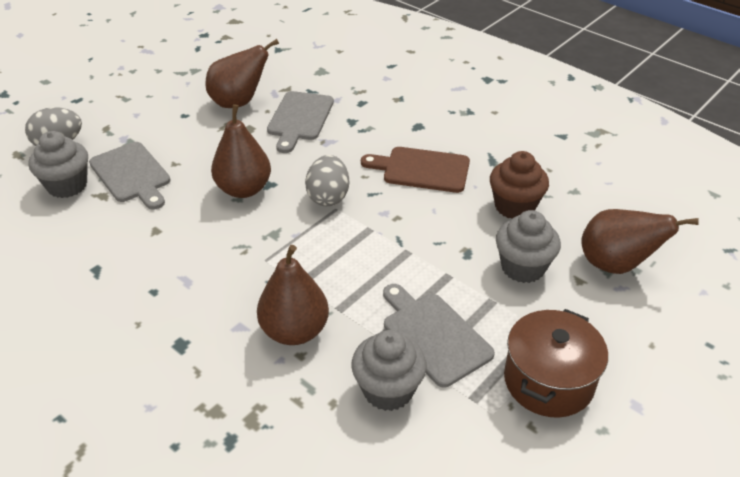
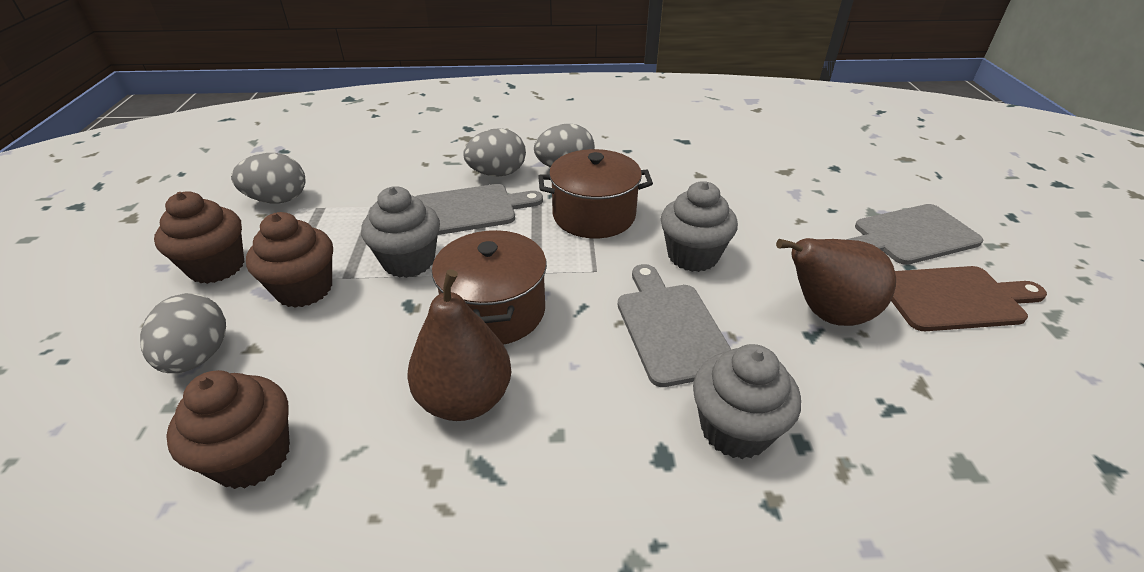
brown cupcake: [490,151,549,219] = 1 -> [154,191,244,284] [166,370,290,489] [246,212,333,308] = 3
brown pear: [205,39,279,108] [211,104,271,198] [257,245,329,345] [581,209,698,274] = 4 -> [407,269,511,421] [776,238,896,326] = 2
brown pot: [504,309,608,418] = 1 -> [432,230,547,345] [538,149,653,238] = 2
grey egg: [25,107,82,146] [305,155,349,206] = 2 -> [140,293,226,373] [231,153,305,203] [463,128,526,176] [534,124,595,168] = 4

